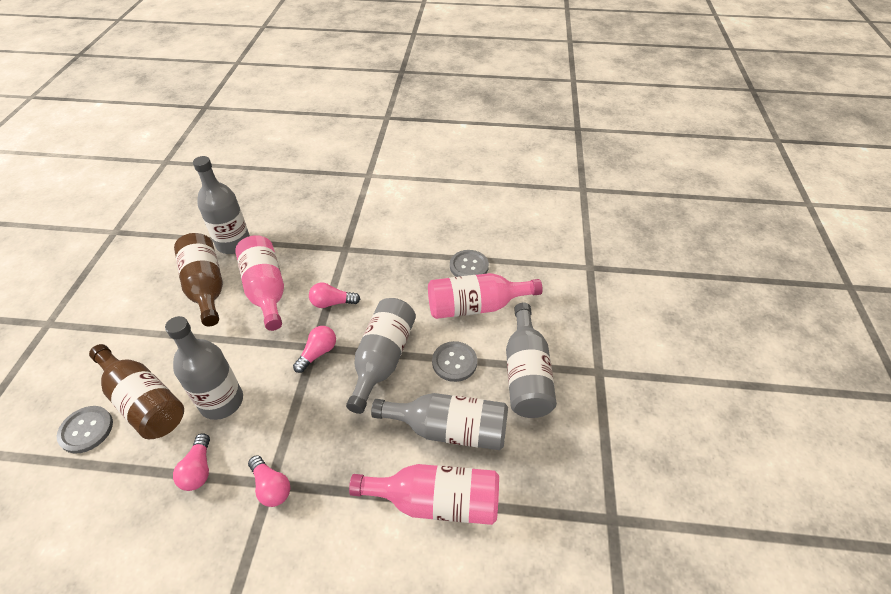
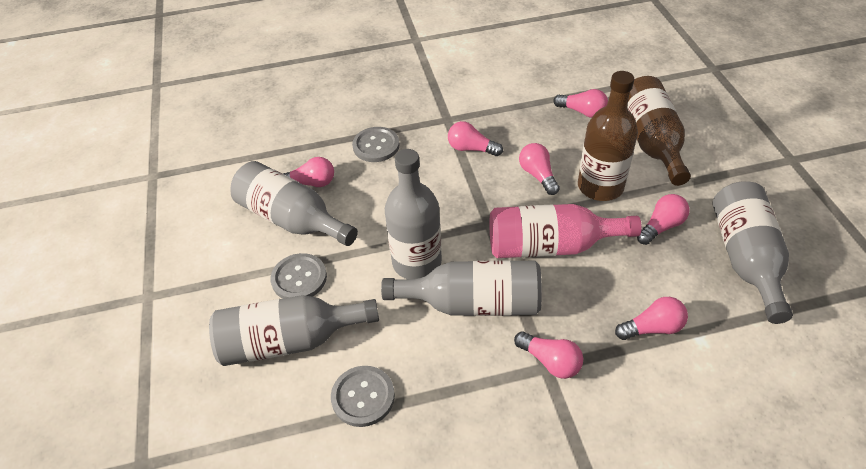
pink bottle: [235,235,284,331] [349,464,499,525] [428,273,543,319] = 3 -> [490,204,642,258] = 1
pink light bulb: [173,433,210,491] [248,455,290,507] [293,326,336,373] [309,282,360,308] = 4 -> [283,157,334,187] [448,121,503,156] [514,331,583,379] [519,143,560,195] [553,89,608,118] [615,297,688,340] [637,194,690,245] = 7

